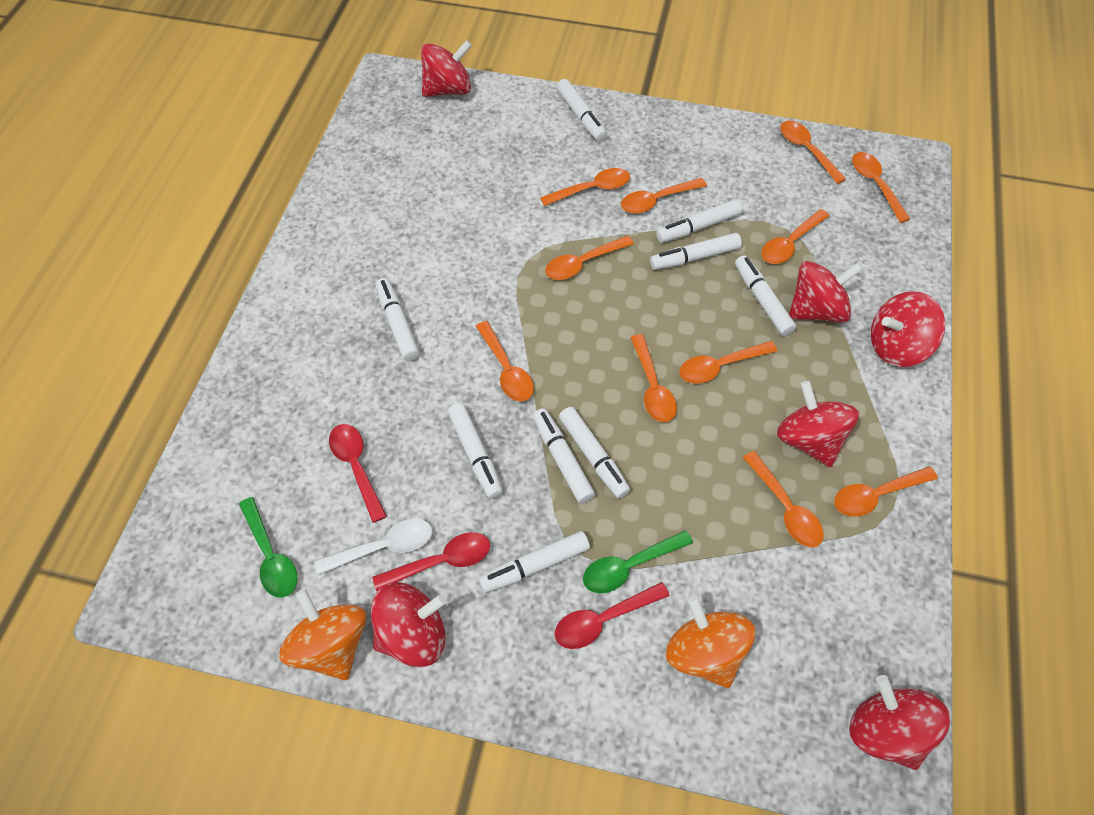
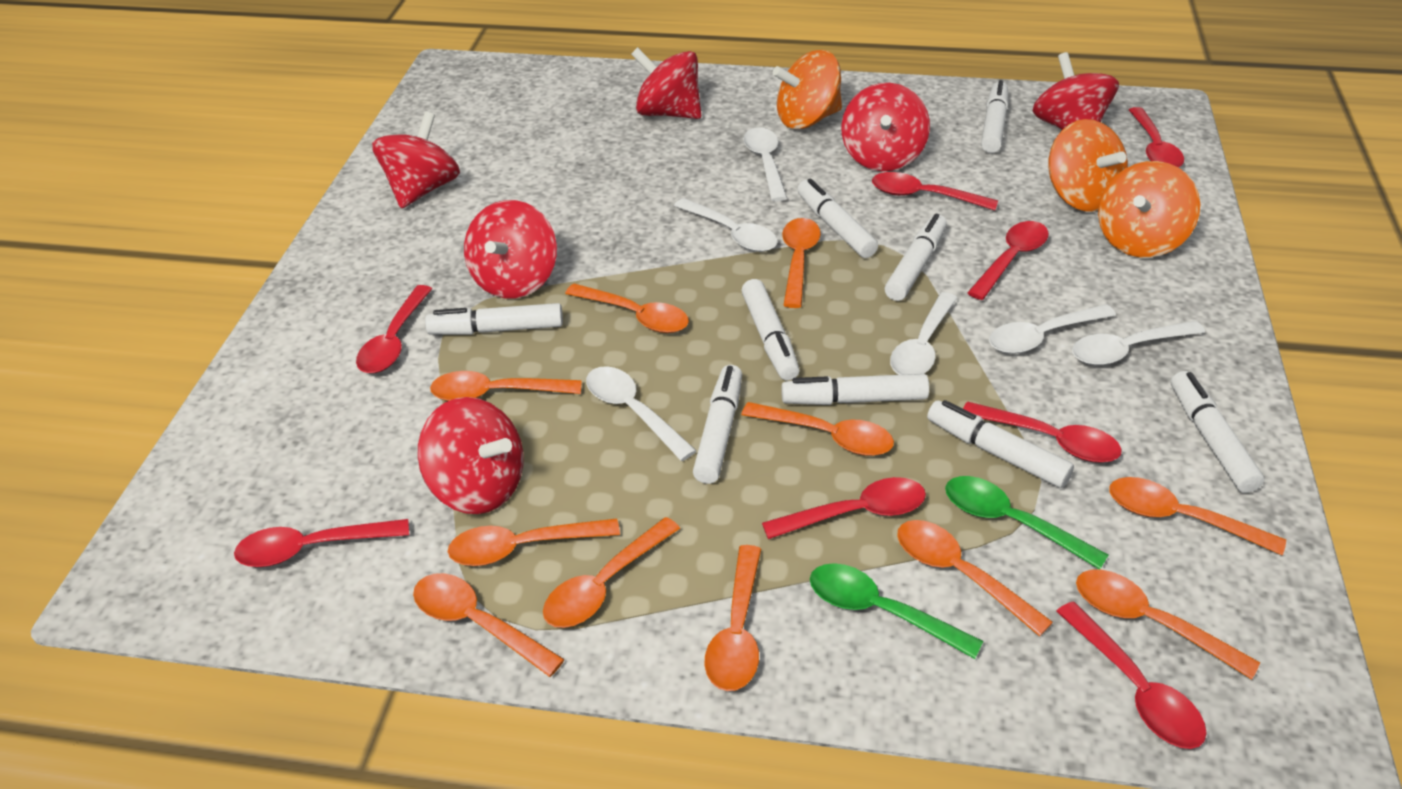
orange spinning top: [279,589,366,680] [666,595,755,688] = 2 -> [773,50,842,129] [1048,119,1128,212] [1098,161,1200,258] = 3
red spoon: [329,424,387,523] [372,532,490,591] [555,582,670,649] = 3 -> [234,519,409,567] [356,285,432,373] [762,477,926,539] [872,172,998,210] [963,401,1122,463] [967,221,1049,300] [1056,601,1207,749] [1129,107,1184,167] = 8
white spoon: [314,519,432,575] = 1 -> [586,366,697,461] [674,198,778,252] [743,127,787,202] [890,292,957,375] [989,304,1116,354] [1072,321,1205,365] = 6

